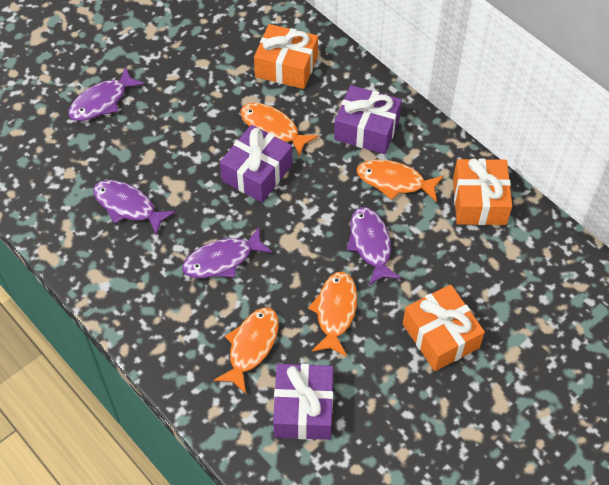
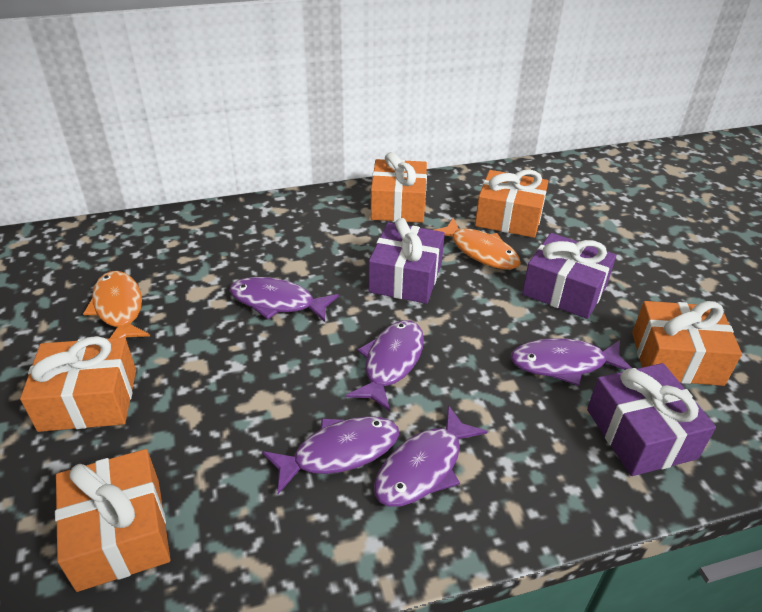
orange fish: [214,307,279,394] [240,103,318,157] [308,271,357,356] [357,160,444,202] = 4 -> [83,271,150,338] [434,218,521,270] = 2
orange gift: [254,24,318,89] [403,285,485,371] [453,158,512,225] = 3 -> [20,336,136,432] [55,449,171,592] [371,152,427,223] [475,169,548,238] [632,301,742,386] = 5
purple fish: [68,67,145,121] [93,180,175,236] [182,227,273,278] [346,207,401,286] = 4 -> [229,277,339,322] [262,416,399,494] [346,320,424,411] [374,405,488,507] [511,338,632,386] = 5

